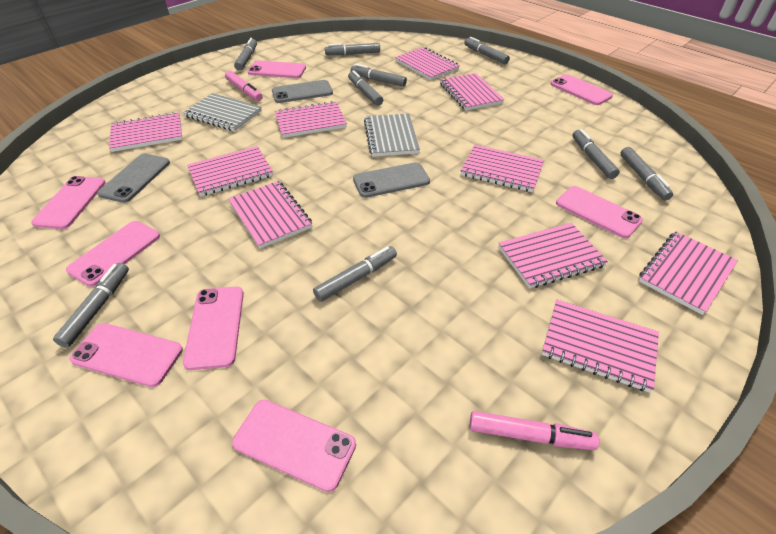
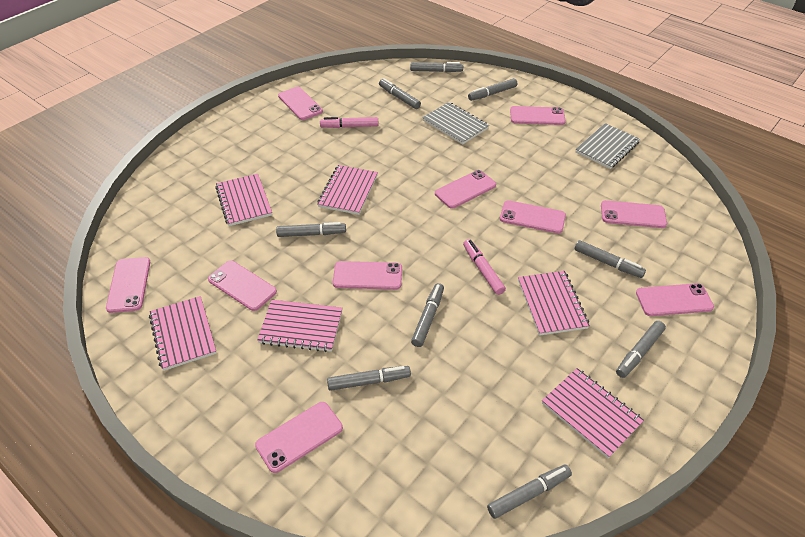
grey phone: [97,154,170,203] [272,80,333,103] [353,162,430,198] = 3 -> none = 0
pink notebook: [109,112,183,152] [187,146,273,197] [228,181,312,248] [275,101,347,138] [395,47,460,80] [440,73,504,111] [461,145,544,192] [499,223,608,289] [542,300,659,393] [639,232,738,315] = 10 -> [149,296,217,371] [215,174,272,226] [257,300,342,352] [317,165,378,215] [518,271,590,336] [542,368,644,458] = 6
pink phone: [31,176,105,229] [66,221,160,287] [70,323,183,387] [183,287,244,370] [232,400,356,492] [248,60,306,78] [550,74,613,105] [556,186,643,238] = 8 -> [106,257,150,313] [208,260,277,311] [255,402,343,473] [278,87,323,120] [333,261,402,290] [435,170,496,209] [500,200,566,234] [510,106,566,125] [601,200,667,228] [636,283,714,316] = 10

